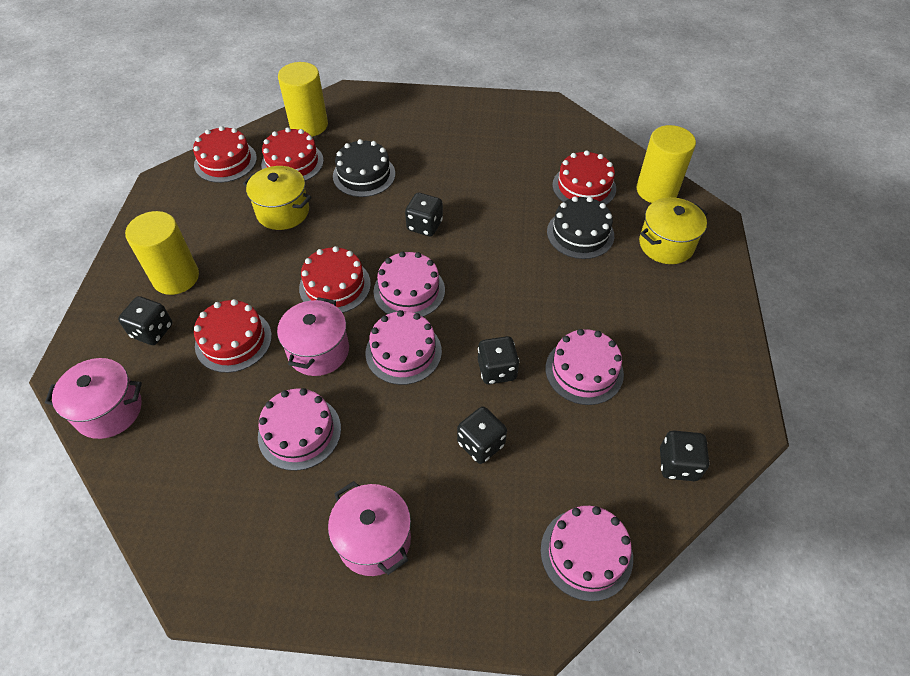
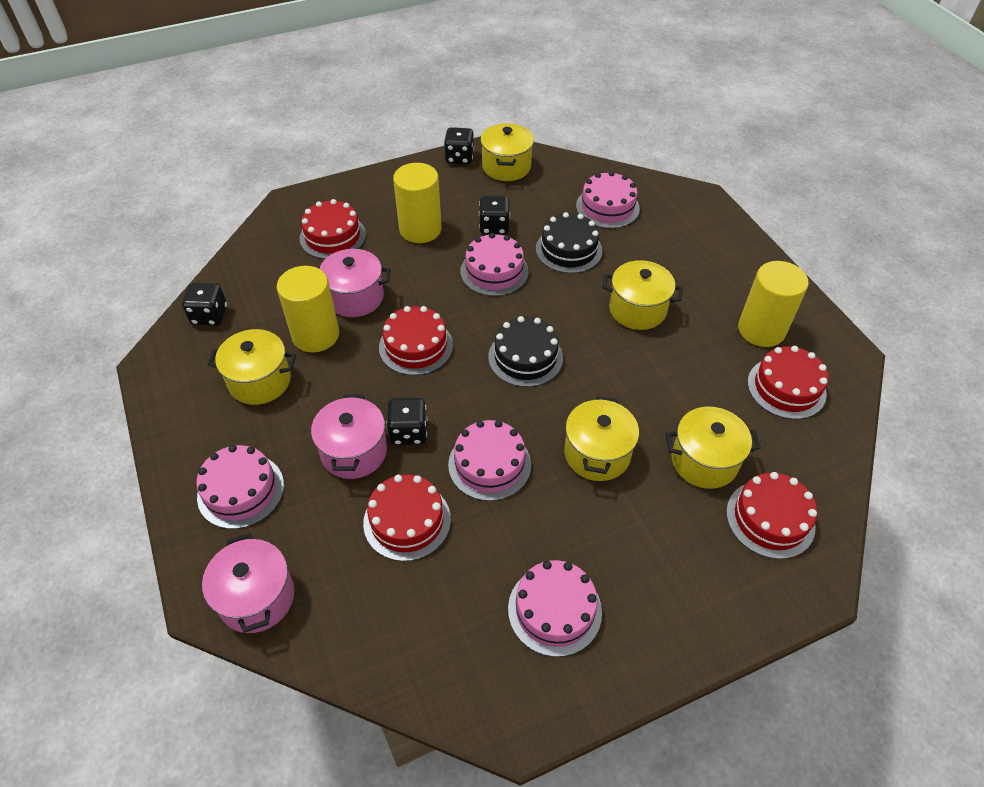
black dice: [118,296,172,345] [405,193,443,236] [457,407,507,464] [478,336,519,384] [660,430,710,481] = 5 -> [182,283,227,326] [386,398,427,445] [444,127,474,164] [479,196,510,235] = 4
yellow pot: [243,166,312,230] [639,197,708,264] = 2 -> [207,329,296,405] [480,123,534,181] [564,396,639,481] [602,260,683,330] [665,407,761,489] = 5

